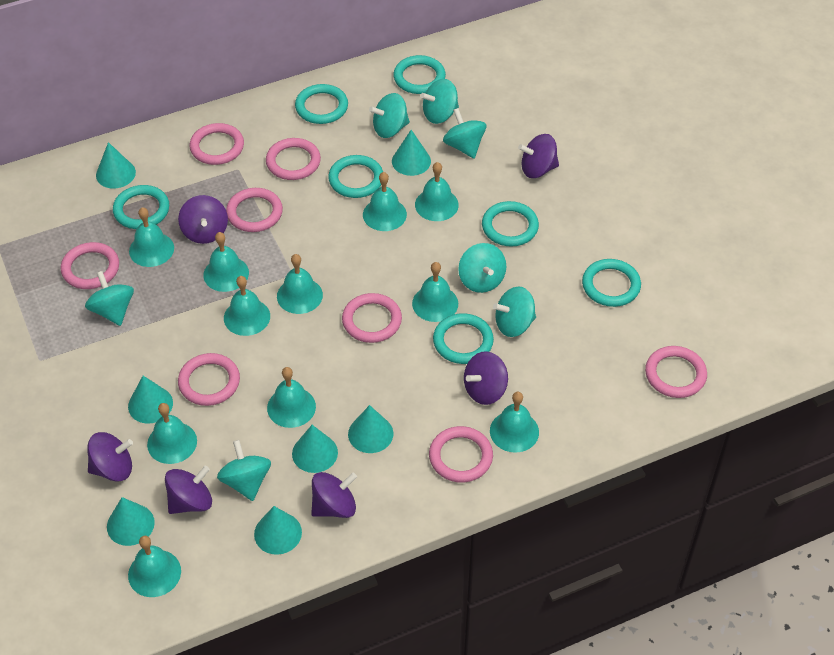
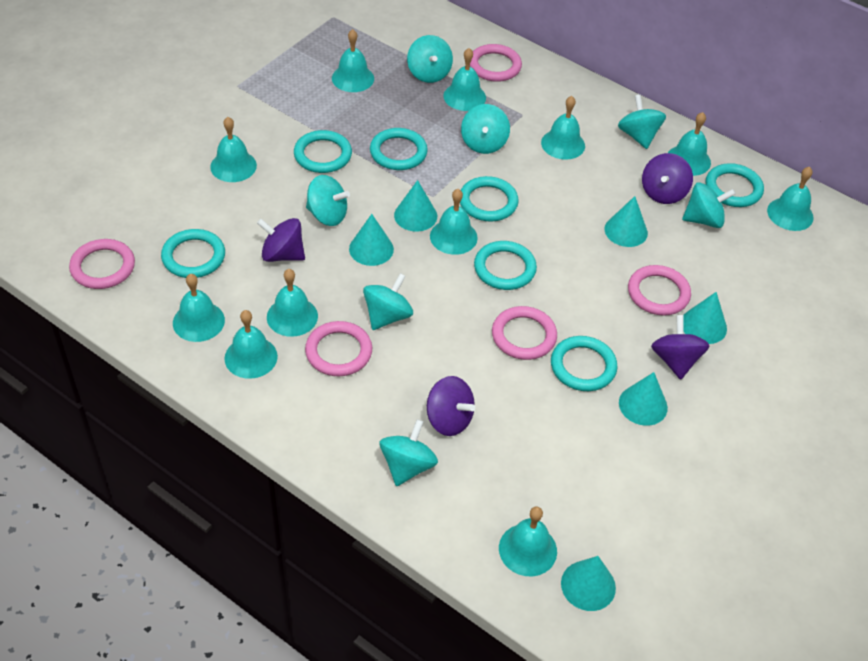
pink ring: [61,242,119,289] [178,353,240,406] [189,123,244,165] [226,188,283,232] [266,138,321,180] [342,293,402,343] [429,426,493,482] [645,346,707,398] = 8 -> [69,239,135,289] [305,321,372,376] [470,44,522,82] [492,306,557,360] [628,265,691,316] = 5
purple spinning top: [87,432,133,481] [165,466,212,514] [178,195,228,244] [311,472,357,518] [464,351,508,405] [518,134,559,178] = 6 -> [257,218,305,262] [427,376,475,436] [642,153,693,204] [651,315,710,380] = 4
turquoise cone: [96,142,136,188] [107,497,155,546] [128,376,173,424] [254,506,302,555] [292,425,338,473] [348,405,394,453] [392,130,431,176] = 7 -> [349,214,394,266] [394,180,437,232] [561,556,616,611] [605,196,648,247] [619,372,668,426] [683,292,727,344] = 6

